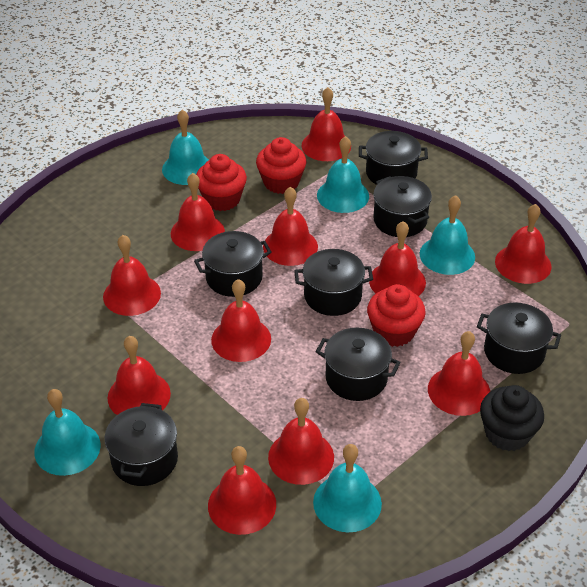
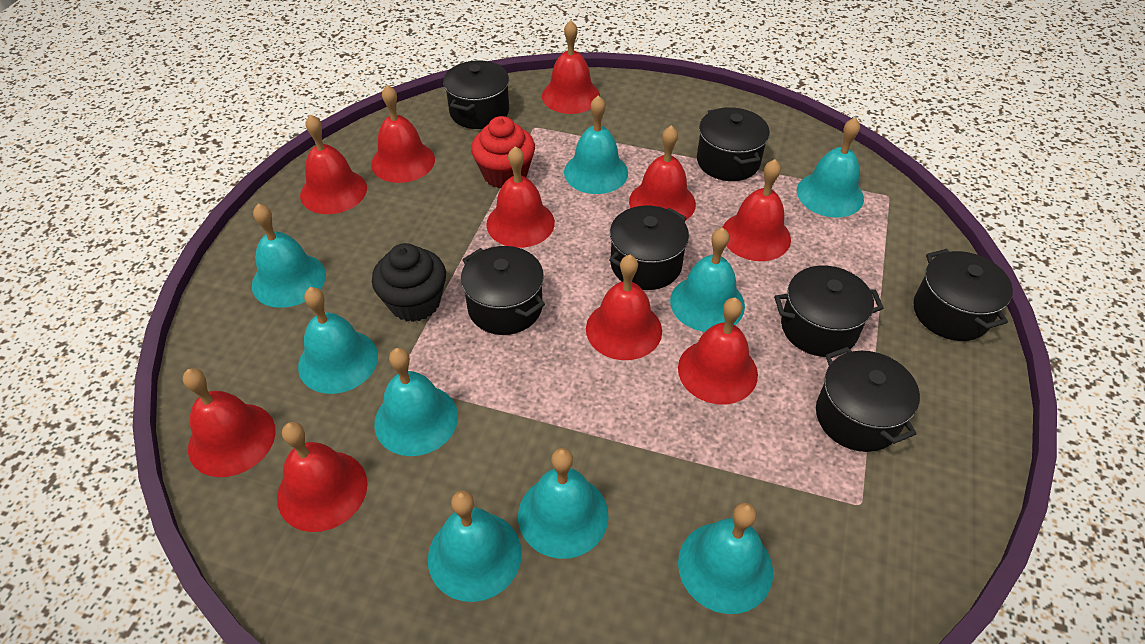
red bell: [103,235,161,316] [108,336,171,415] [171,173,225,251] [208,446,276,535] [211,279,271,362] [263,187,318,266] [268,398,334,485] [302,87,351,161] [369,221,426,296] [428,331,490,416] [495,204,552,284] = 11 -> [183,368,276,477] [277,422,368,532] [300,114,367,214] [371,85,435,183] [486,146,555,248] [542,20,600,114] [586,255,662,360] [629,126,696,221] [678,298,758,404] [723,159,791,261] = 10
red cupcake: [196,154,247,211] [256,137,306,194] [367,284,425,347] = 3 -> [471,116,535,188] = 1
turquoise bell: [34,389,101,476] [162,110,209,185] [313,444,382,533] [317,136,369,213] [420,195,475,275] = 5 -> [252,204,326,308] [298,287,378,394] [374,348,458,456] [428,491,522,602] [518,448,609,559] [564,95,628,194] [670,227,745,332] [678,502,773,614] [797,117,864,217] = 9

